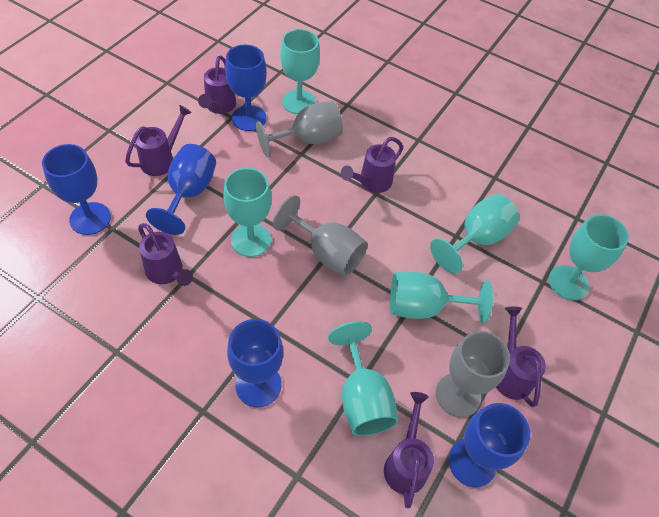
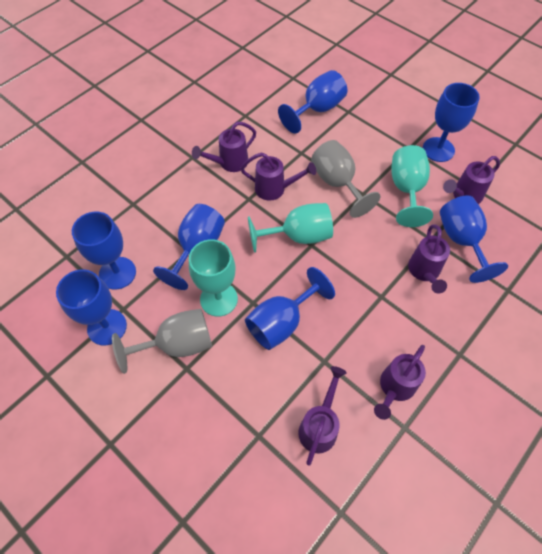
blue goblet: [42,144,111,235] [146,144,216,235] [225,45,267,131] [227,319,283,408] [449,403,530,487] = 5 -> [56,269,127,346] [72,212,136,290] [153,204,225,290] [245,267,335,350] [278,70,347,133] [423,83,480,162] [440,195,508,283] = 7
grey goblet: [256,101,343,158] [273,195,368,276] [436,331,510,417] = 3 -> [112,309,212,374] [311,140,380,218] = 2
turquoise goblet: [223,168,271,257] [280,29,320,114] [328,321,398,436] [390,272,493,323] [430,194,519,274] [549,214,629,300] = 6 -> [189,239,238,317] [248,203,333,253] [391,145,433,227] = 3

